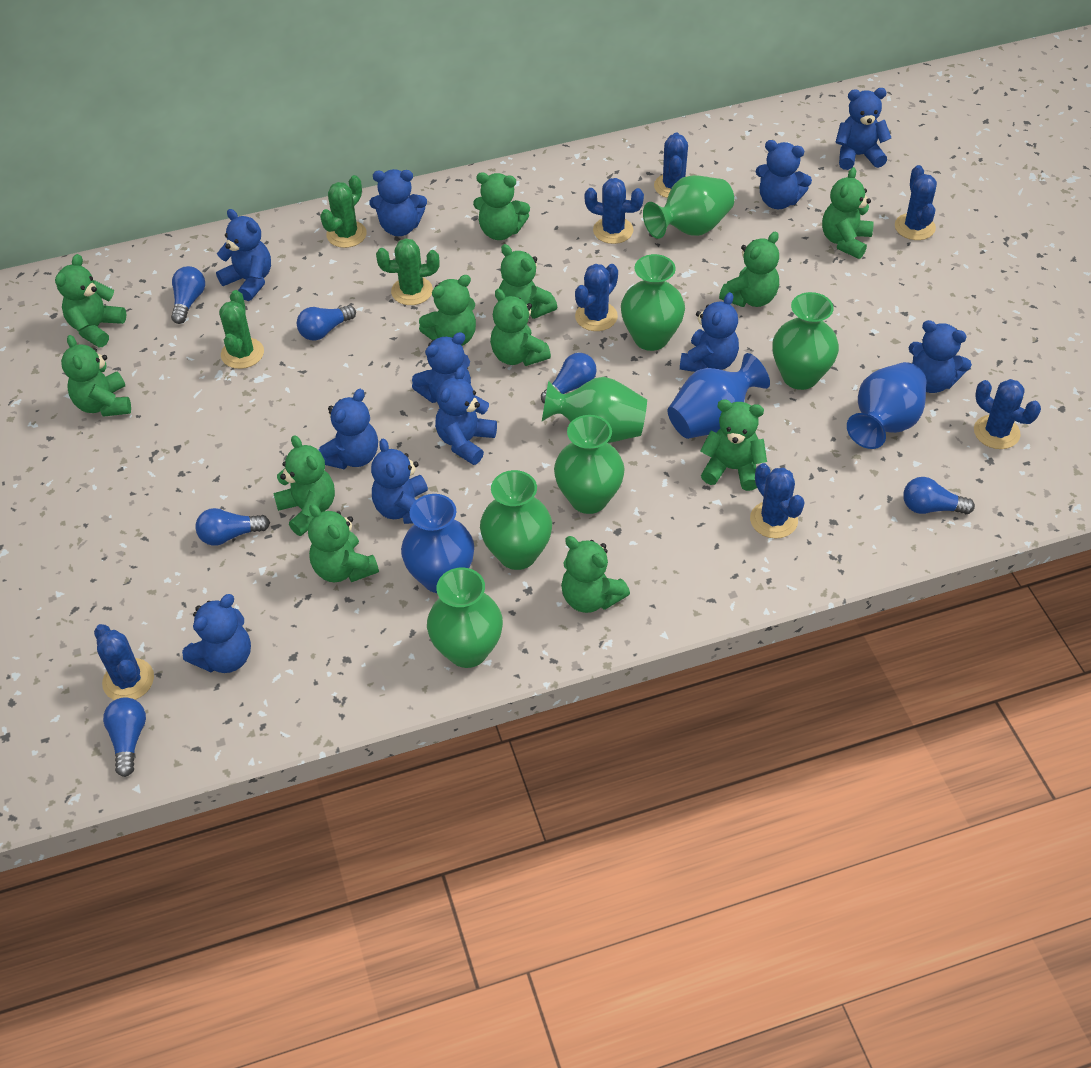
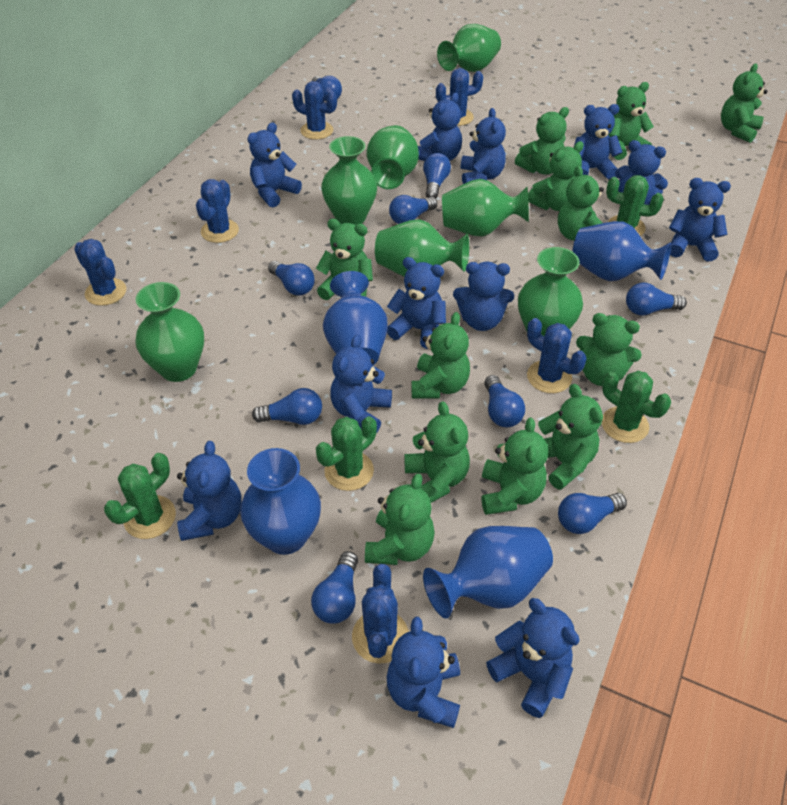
blue cactus: [94,624,154,700] [575,264,618,331] [585,178,644,244] [654,133,688,198] [750,463,805,538] [895,165,937,240] [974,379,1041,449] = 7 -> [74,239,126,306] [196,179,239,243] [292,81,337,140] [352,564,409,664] [436,68,483,126] [527,318,586,393] = 6
blue light bulb: [103,697,146,777] [171,266,205,324] [196,508,270,546] [297,305,356,341] [541,353,597,404] [903,477,975,514] = 6 -> [252,388,322,425] [268,261,315,295] [311,551,358,623] [312,76,342,102] [389,195,437,224] [423,153,451,199] [484,375,525,427] [558,493,627,534] [626,283,687,316] = 9
blue teddy bear: [182,594,251,673] [216,209,271,301] [319,389,378,469] [369,169,427,236] [371,438,428,524] [412,332,471,403] [435,367,497,465] [680,292,739,372] [756,140,812,209] [836,88,891,170] [909,320,972,393] = 11 -> [177,441,242,541] [247,123,302,207] [330,335,392,432] [387,257,446,349] [387,617,460,728] [418,93,462,161] [453,262,514,331] [461,108,506,184] [486,598,580,718] [574,104,622,180] [615,140,668,205] [669,178,731,261] = 12
blue vase: [401,494,474,593] [667,353,770,439] [847,362,926,449] = 3 -> [240,448,321,555] [323,271,387,366] [423,526,553,619] [572,221,671,281] = 4
green cactus: [219,290,264,369] [320,175,367,248] [376,238,440,305] = 3 -> [104,453,176,539] [316,416,377,491] [602,371,671,443] [606,175,664,236] = 4

